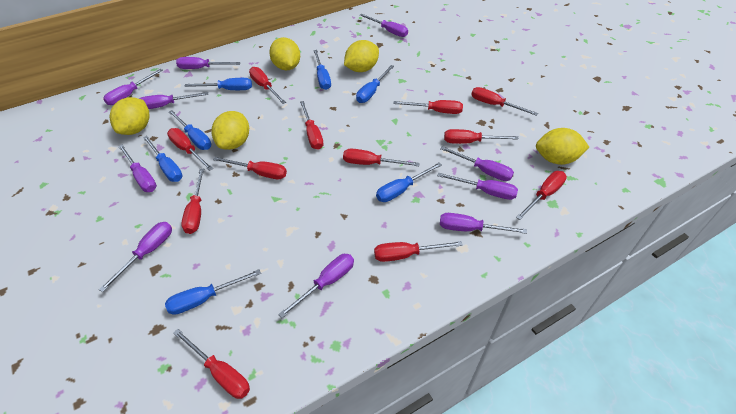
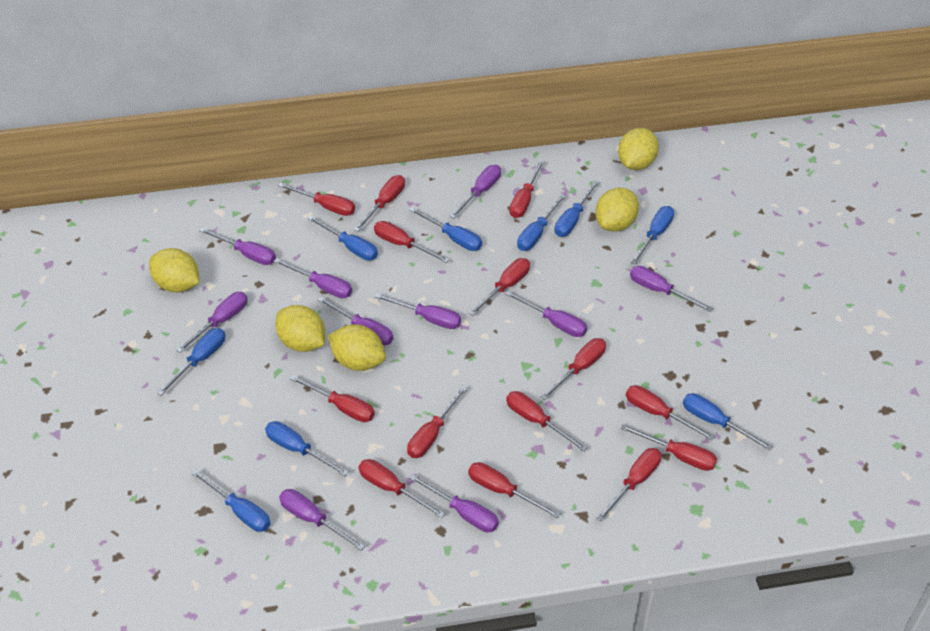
blue screwdriver: [143,136,183,182] [165,269,261,315] [169,110,211,150] [185,78,252,90] [313,50,331,90] [356,65,394,103] [376,162,442,202] = 7 -> [157,328,225,395] [191,469,271,532] [265,421,349,476] [308,216,378,261] [410,207,482,251] [517,194,566,251] [554,181,599,237] [631,206,674,265] [683,393,773,451] = 9
red screwdriver: [167,128,213,171] [173,329,250,399] [181,169,204,234] [213,157,287,179] [249,67,286,104] [300,101,323,150] [343,149,420,166] [374,241,463,262] [393,100,463,114] [444,129,519,144] [471,87,538,116] [516,171,567,220] = 12 -> [278,183,355,216] [290,375,375,422] [354,175,405,232] [359,459,445,518] [374,221,450,263] [407,386,468,458] [468,462,560,519] [469,258,530,316] [506,391,587,452] [509,160,545,218] [541,338,606,400] [597,448,661,522] [620,424,717,471] [626,385,715,441] = 14

